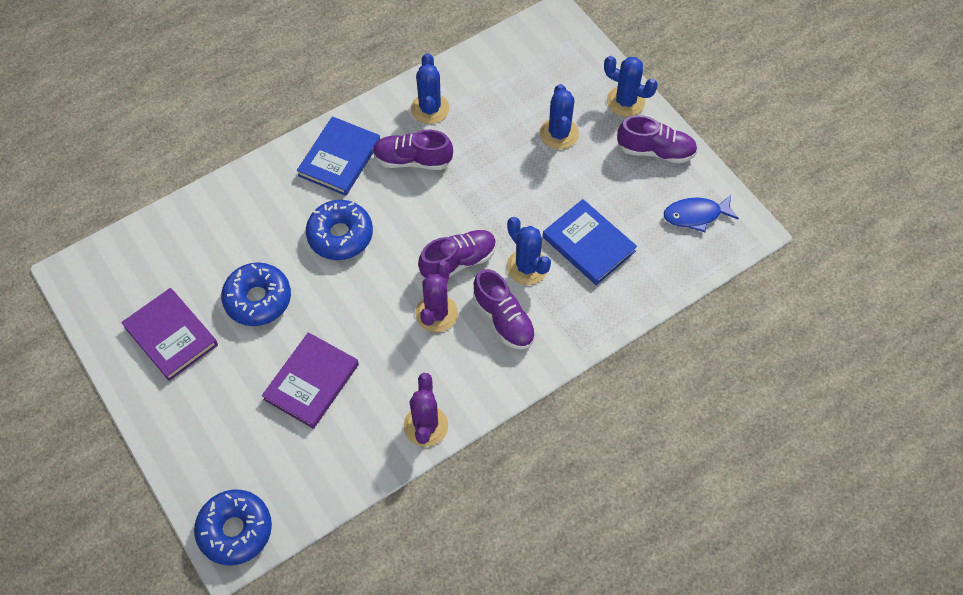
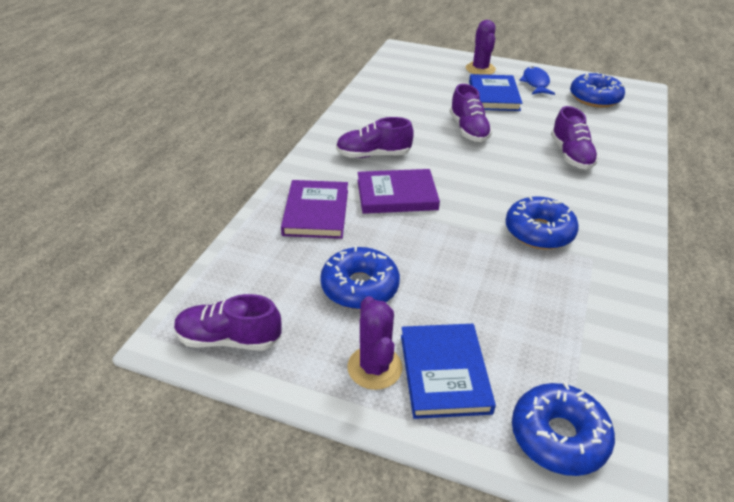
blue cactus: [411,53,449,124] [507,217,551,285] [540,84,579,149] [604,56,658,117] = 4 -> none = 0
blue donut: [194,489,272,566] [221,262,291,326] [306,200,373,260] = 3 -> [320,246,400,309] [505,196,579,250] [512,382,615,476] [570,72,625,108] = 4

